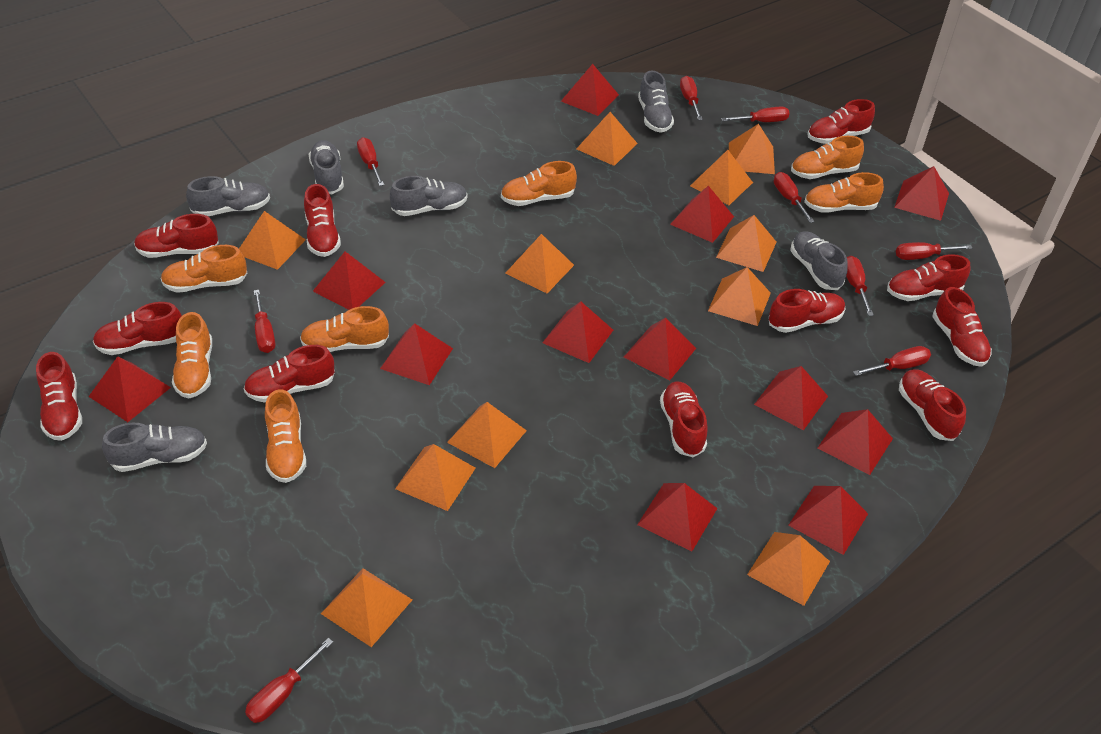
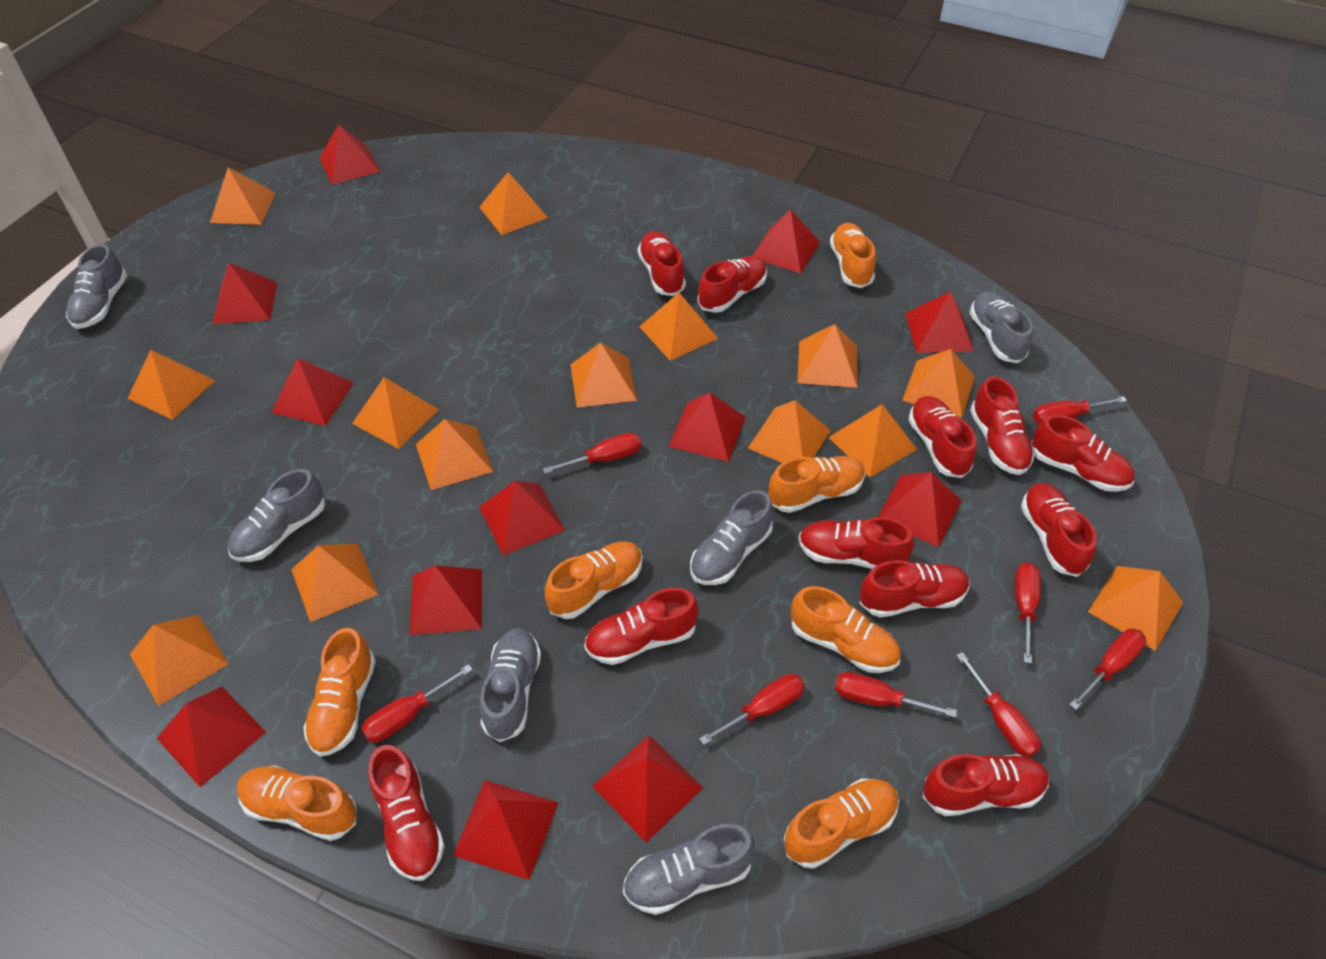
orange pyramid: [239,211,306,270] [321,568,412,647] [395,444,476,511] [447,402,527,468] [505,234,574,293] [577,112,638,166] [690,150,753,205] [708,267,771,326] [716,215,776,272] [729,124,775,174] [747,532,830,606] = 11 -> [127,350,216,420] [130,615,229,706] [210,167,276,225] [291,543,379,622] [352,377,439,449] [416,419,493,490] [479,172,548,235] [570,342,637,408] [639,293,718,361] [748,400,831,463] [797,324,857,388] [829,405,917,477] [902,349,975,418] [1088,566,1184,651] = 14
red screwdriver: [245,638,333,723] [254,290,275,353] [357,137,384,186] [680,76,703,120] [721,107,790,122] [774,172,815,223] [846,256,874,316] [853,346,931,376] [896,242,972,260] = 9 -> [361,664,473,742] [543,433,641,474] [699,674,805,745] [835,672,957,718] [956,652,1041,757] [1015,562,1041,664] [1033,396,1127,424] [1069,629,1146,710] = 8

